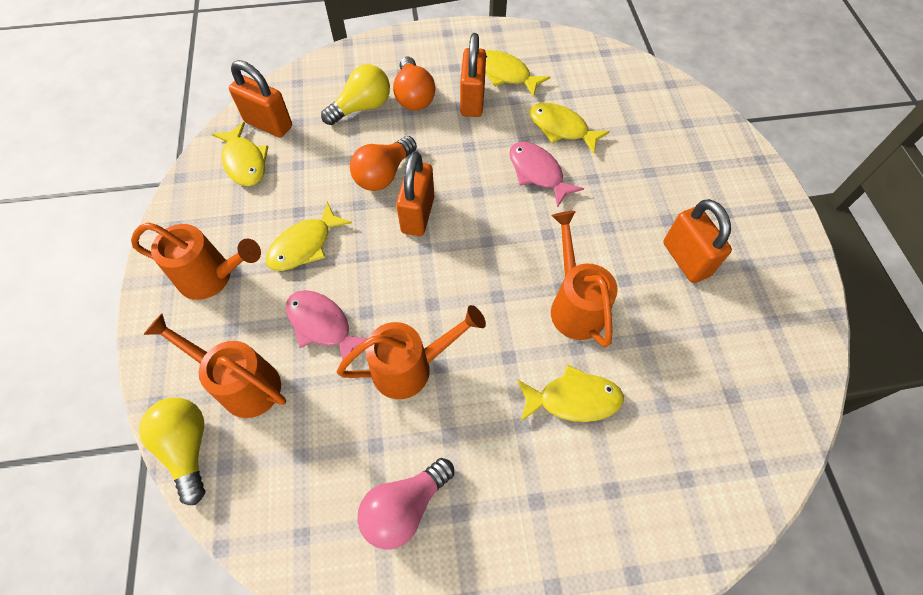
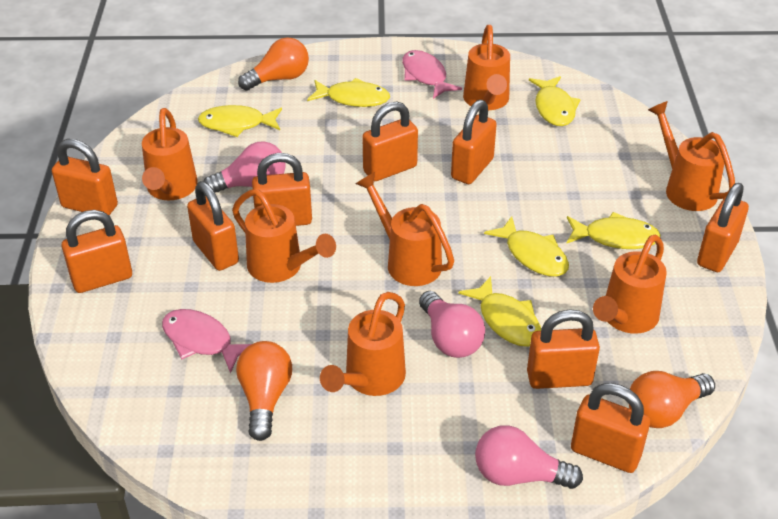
orange light bulb: [350,136,417,191] [393,56,435,111] = 2 -> [236,341,292,441] [238,37,309,91] [628,371,715,428] = 3
orange padlock: [229,60,292,138] [396,151,435,236] [460,33,486,117] [663,199,732,283] = 4 -> [52,139,118,215] [61,210,132,293] [187,181,239,271] [252,153,312,226] [362,102,418,181] [451,100,497,184] [527,309,600,389] [571,383,650,473] [697,183,749,272] = 9
orange watering can: [131,222,261,300] [143,313,286,418] [336,305,486,399] [551,211,618,347] = 4 -> [142,108,198,200] [232,189,336,283] [320,292,406,396] [355,172,454,286] [463,25,510,110] [593,235,667,334] [648,101,735,211] = 7
pink light bulb: [357,458,454,550] = 1 -> [203,141,286,192] [419,291,485,358] [475,425,583,489] = 3
yellow fish: [212,122,268,186] [266,202,352,271] [485,50,550,98] [517,365,624,422] [529,103,610,154] = 5 -> [198,105,282,137] [307,78,390,107] [458,276,541,347] [484,216,569,277] [529,76,581,126] [566,212,661,249] = 6
yellow light bulb: [139,398,205,505] [321,64,390,125] = 2 -> none = 0

